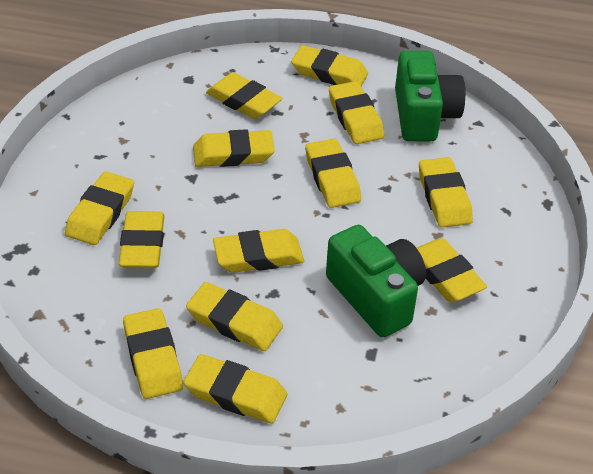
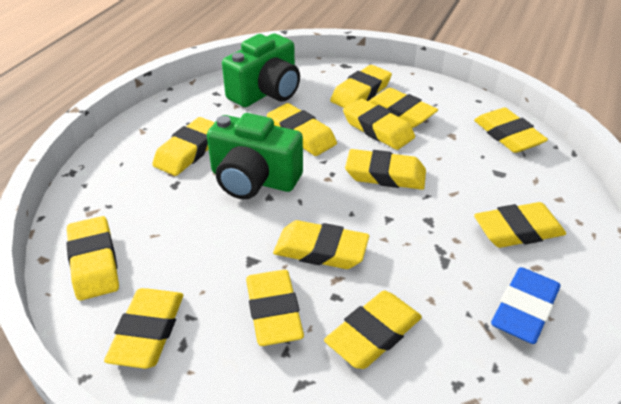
blue eraser: none = 0 -> [491,267,561,344] = 1

